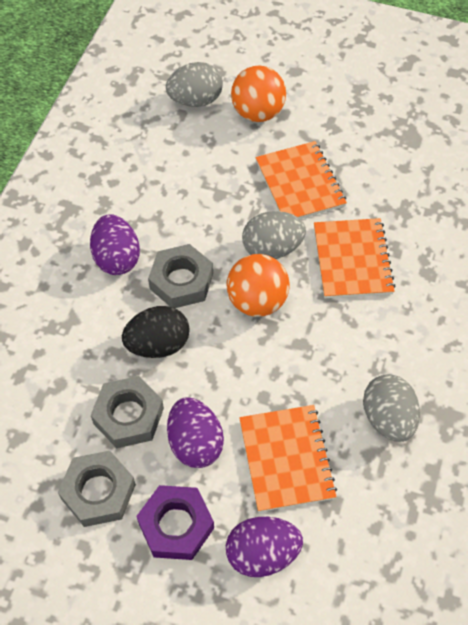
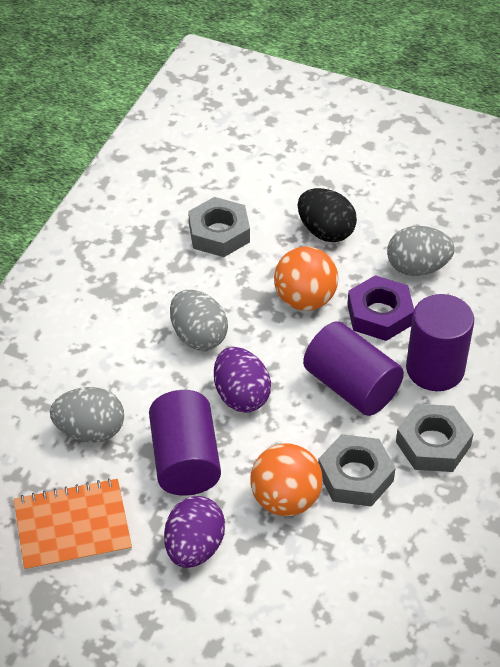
orange notebook: [239,405,337,512] [256,141,347,219] [314,218,396,298] = 3 -> [14,478,132,572] = 1
purple cylinder: none = 0 -> [149,390,221,496] [303,321,404,416] [406,294,474,391] = 3
purple egg: [90,214,140,275] [167,397,224,468] [226,517,303,577] = 3 -> [164,496,225,568] [214,347,271,413] = 2

